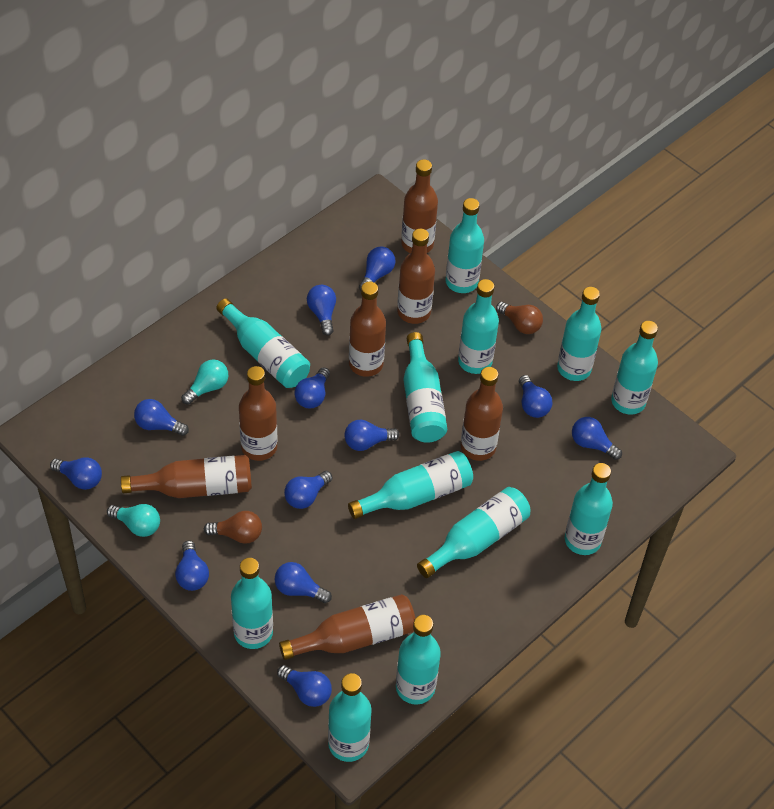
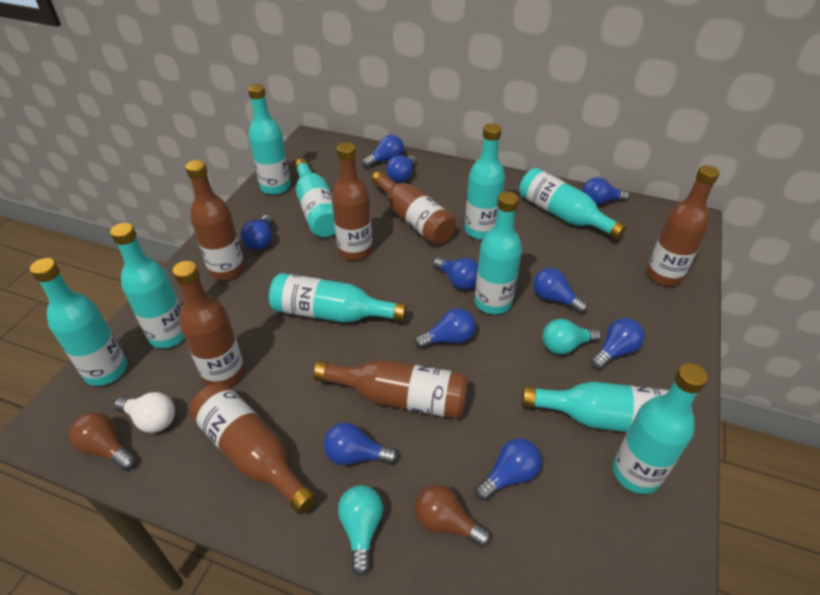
blue light bulb: [50,457,102,490] [134,399,189,436] [175,541,209,591] [275,562,332,603] [277,665,332,707] [284,471,333,509] [294,367,330,408] [307,285,336,336] [344,420,400,451] [359,247,395,291] [519,375,552,418] [572,417,622,460] = 12 -> [241,215,273,250] [323,422,398,465] [362,135,404,168] [386,155,417,182] [414,308,476,349] [433,257,478,290] [475,438,542,501] [533,268,588,313] [582,177,629,205] [591,318,645,369] = 10
turquoise bottle: [216,298,310,388] [231,558,273,649] [328,673,372,762] [348,451,473,519] [396,615,441,705] [403,332,447,443] [417,487,530,578] [445,198,484,293] [458,279,499,374] [557,287,602,381] [565,463,613,555] [611,321,658,415] = 12 -> [30,258,127,386] [110,223,185,348] [248,84,291,195] [269,273,407,323] [294,158,335,237] [465,123,505,239] [475,191,522,315] [519,168,626,240] [522,381,692,433] [613,363,708,494] = 10
white light bulb: none = 0 -> [114,392,175,433] = 1

